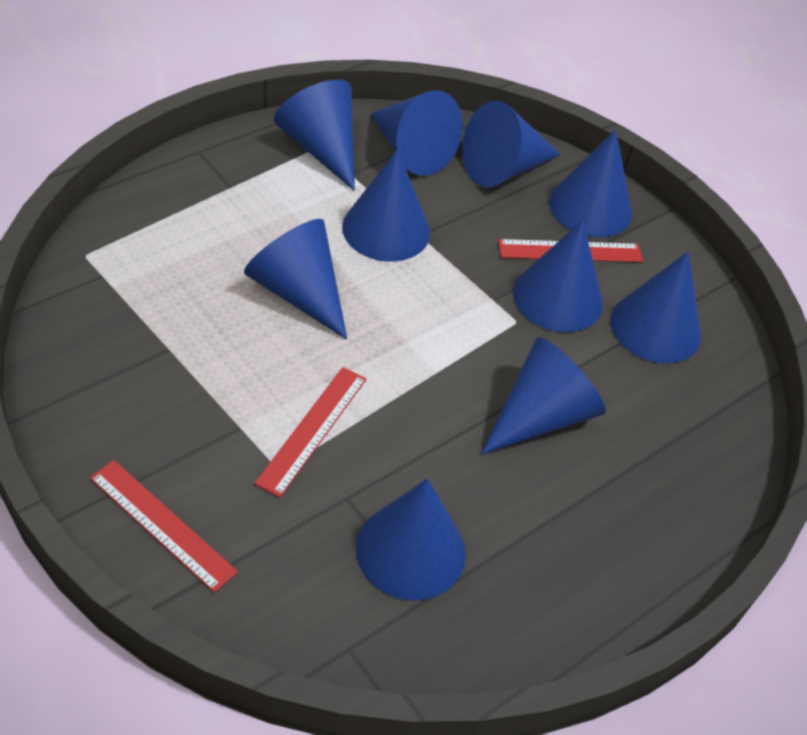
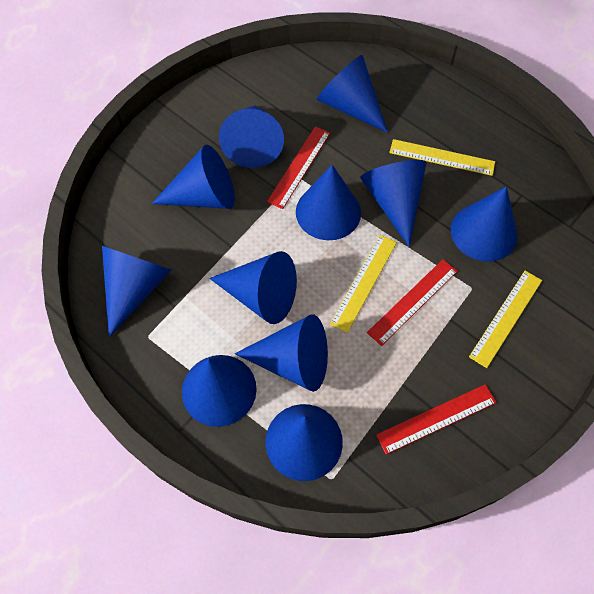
blue cone: [244,219,347,340] [274,80,355,191] [342,149,430,261] [356,478,466,601] [370,90,463,176] [462,101,561,187] [481,337,606,454] [513,220,603,332] [549,129,632,237] [610,251,701,363] = 10 -> [102,246,171,338] [152,145,235,209] [182,355,257,427] [209,251,297,324] [219,105,284,168] [235,314,328,392] [265,404,343,481] [296,165,361,240] [317,55,388,133] [360,160,427,247] [451,186,518,262] = 11
yellow ruler: none = 0 -> [330,235,397,333] [389,139,495,176] [469,271,542,368] = 3

